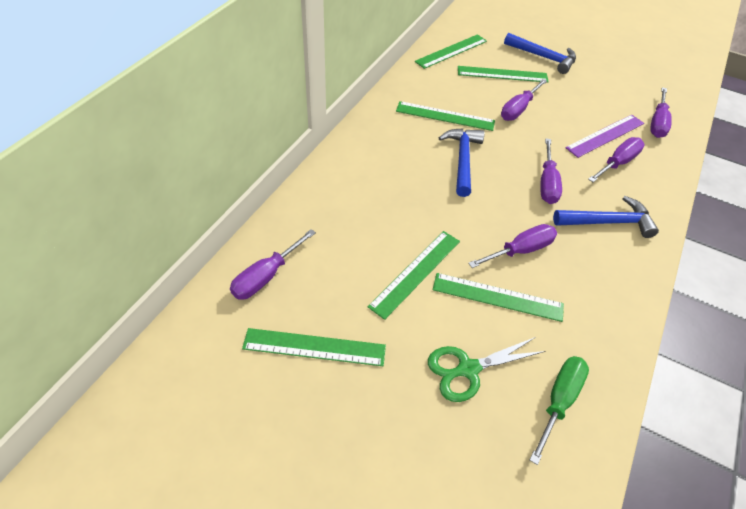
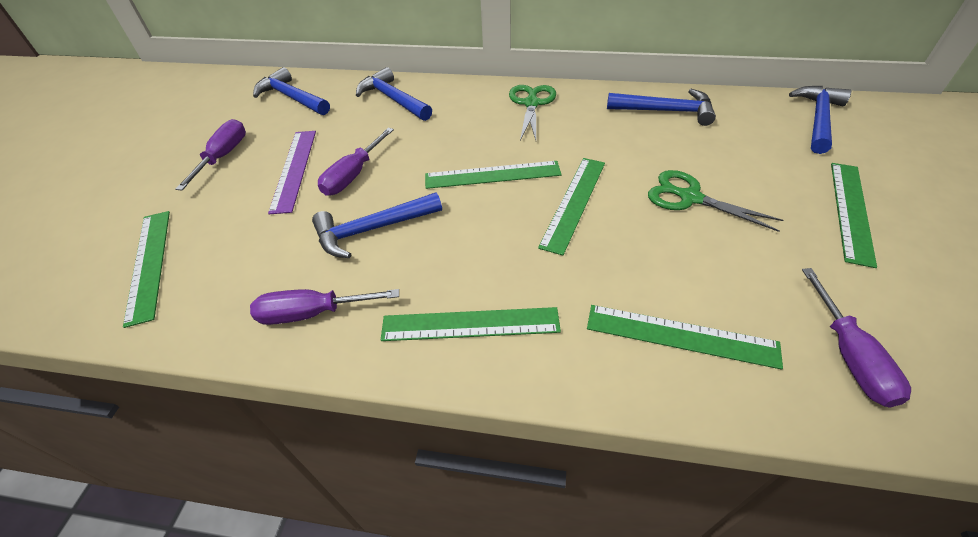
blue hammer: [439,128,485,197] [504,33,576,74] [553,196,659,238] = 3 -> [253,67,330,115] [312,192,442,258] [356,67,432,121] [607,89,716,126] [789,86,851,154] = 5
green scissors: [428,337,545,402] = 1 -> [509,85,556,140] [648,170,783,232] = 2
green screwdriver: [530,356,589,465] = 1 -> none = 0
purple screwdriver: [230,229,316,300] [468,224,557,268] [501,79,547,121] [540,138,562,204] [588,137,645,182] [650,87,672,138] = 6 -> [175,119,246,191] [250,289,399,325] [318,128,394,196] [802,268,911,408] = 4

